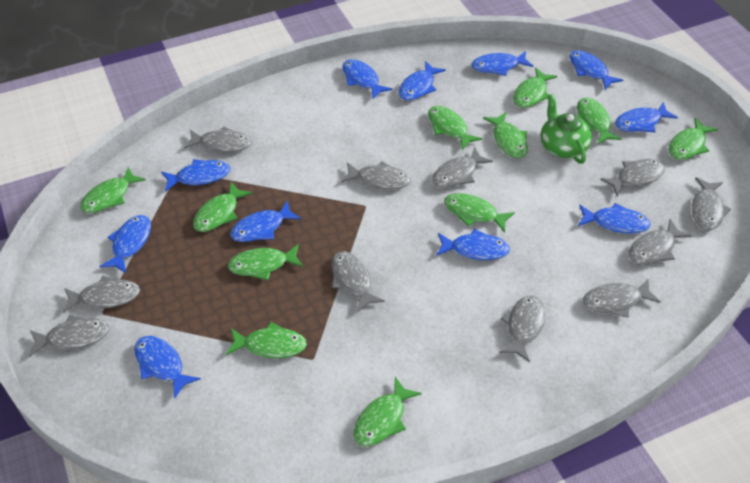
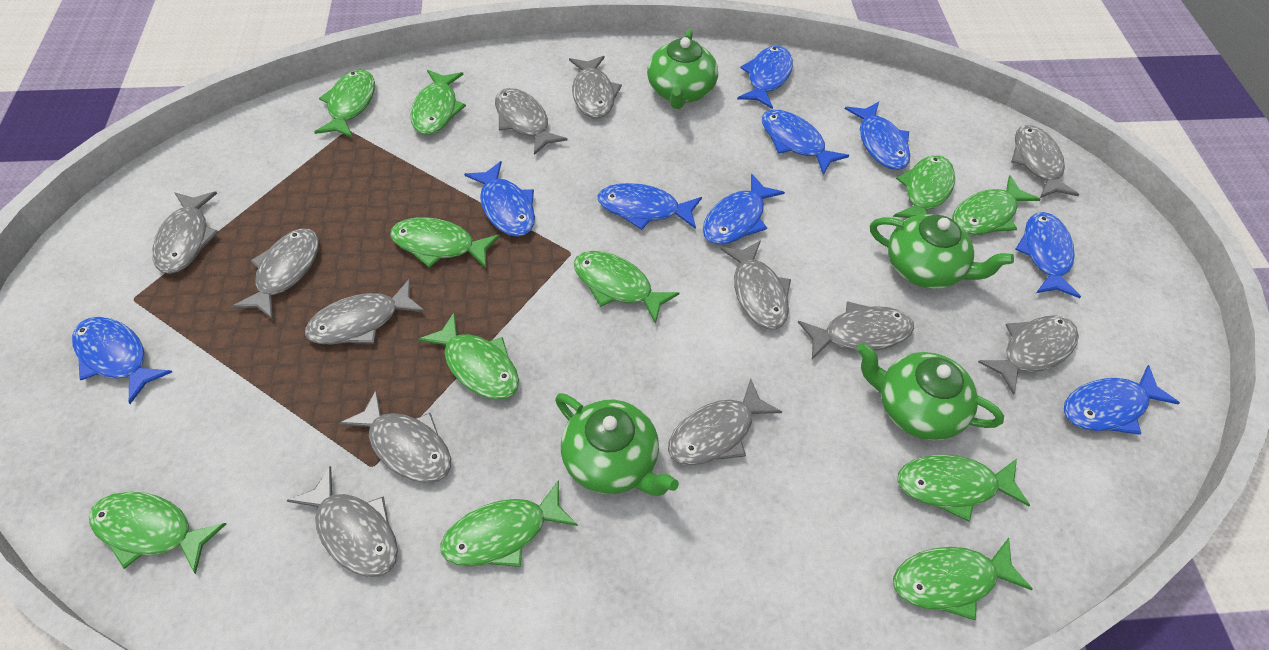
blue fish: [99,215,151,273] [134,336,201,399] [161,159,231,191] [230,200,301,242] [342,59,392,99] [398,61,446,101] [436,229,510,260] [472,51,533,76] [569,50,623,90] [578,203,651,234] [615,102,678,132] = 11 -> [72,317,172,404] [464,161,535,237] [597,183,702,230] [703,173,785,245] [737,46,793,109] [762,110,849,175] [845,102,910,170] [1015,212,1081,298] [1064,365,1180,435] = 9
green teapot: [540,94,592,164] = 1 -> [555,393,679,496] [647,29,718,109] [857,343,1004,440] [870,214,1014,289] = 4
grey fish: [29,315,110,357] [62,276,140,313] [184,126,251,152] [332,251,385,313] [341,161,411,190] [432,147,493,188] [499,295,545,362] [583,279,661,317] [600,159,665,197] [629,219,692,265] [692,177,731,230] = 11 -> [152,191,219,274] [232,229,319,320] [287,466,398,577] [305,279,425,345] [339,390,451,483] [495,88,567,155] [569,56,622,119] [668,379,782,466] [720,240,791,329] [798,301,914,359] [978,315,1079,395] [1011,125,1079,198] = 12

